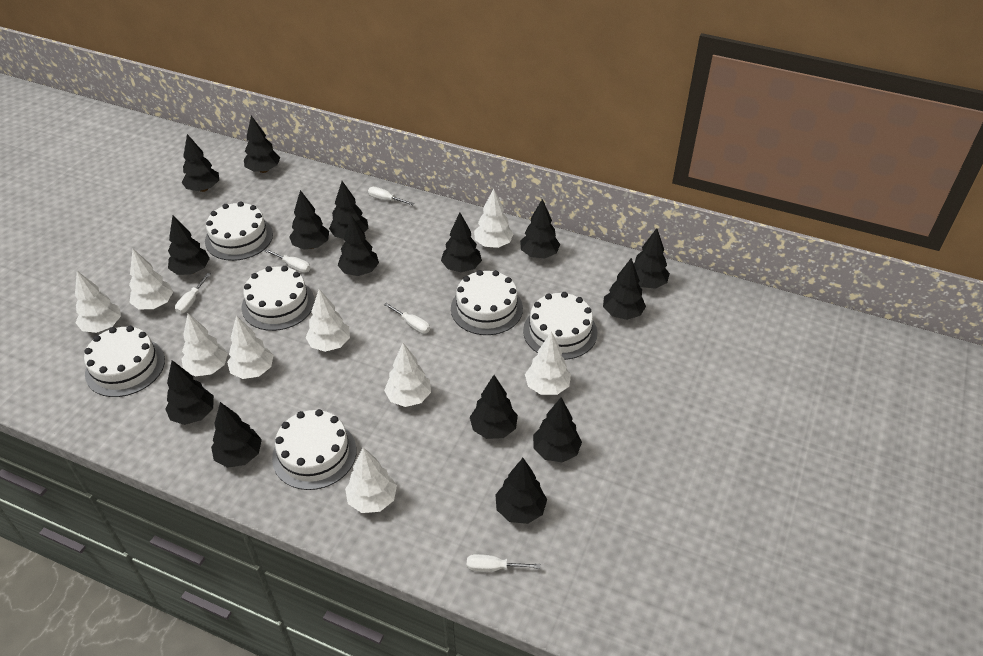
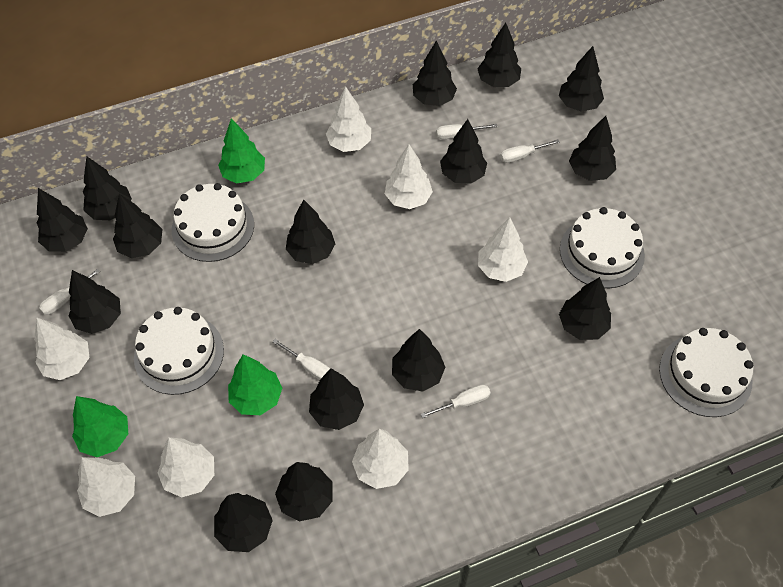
green tree: none = 0 -> [72,396,128,457] [218,118,265,184] [228,354,282,415] = 3
white cake: [84,326,165,397] [205,201,273,261] [242,266,315,331] [272,409,357,490] [451,270,523,335] [523,292,597,360] = 6 -> [134,307,224,395] [172,183,254,262] [560,207,645,288] [659,328,753,417] = 4
white tree: [75,271,121,333] [129,249,173,309] [181,313,228,376] [227,315,273,379] [305,289,350,352] [345,447,397,513] [384,343,431,407] [474,188,514,248] [525,332,571,395] = 9 -> [34,317,89,380] [77,457,135,517] [157,437,214,497] [326,86,371,152] [352,429,409,489] [385,144,433,209] [478,217,528,282] = 7

